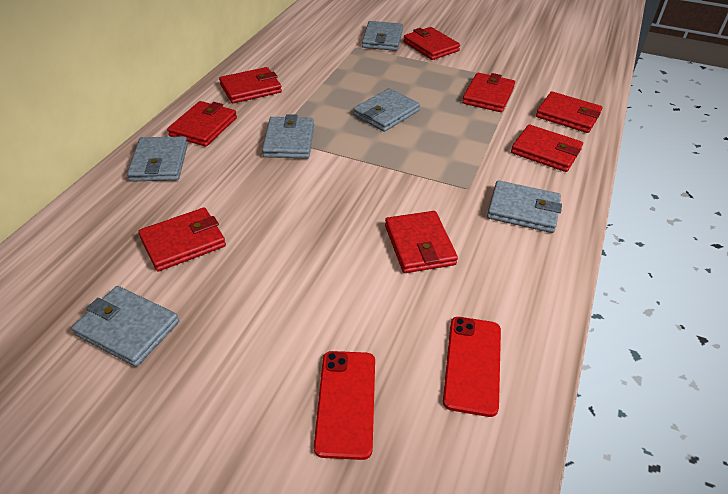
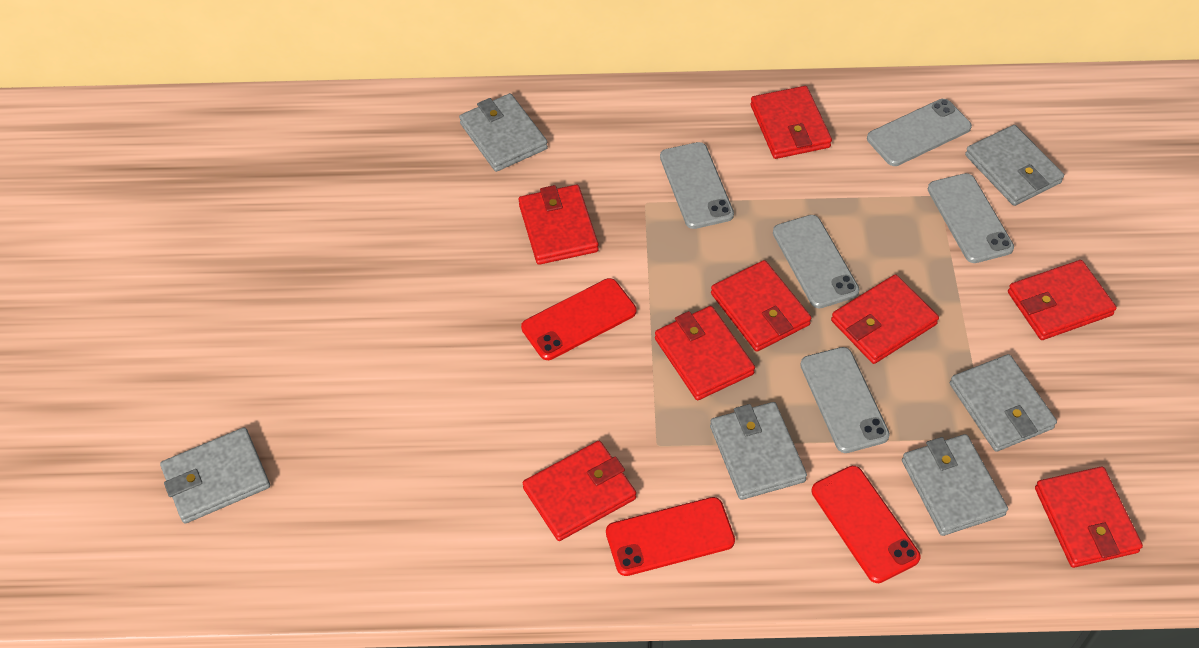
grey phone: none = 0 -> [660,142,734,229] [773,215,860,308] [800,347,890,453] [867,99,972,166] [928,173,1014,263] = 5
red phone: [314,351,375,460] [443,317,501,417] = 2 -> [521,278,636,360] [606,497,735,576] [812,466,921,583] = 3

